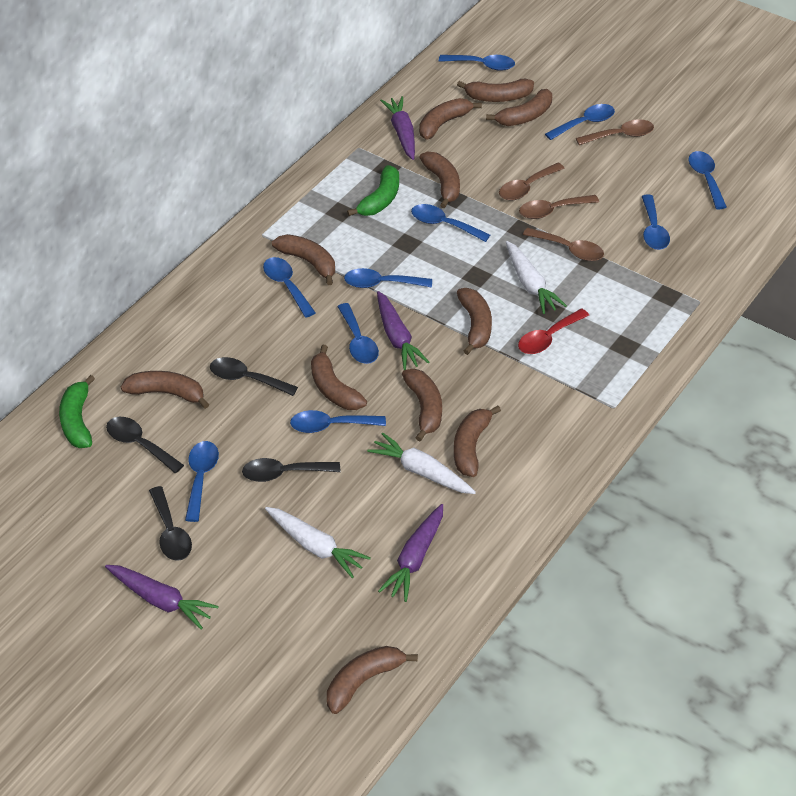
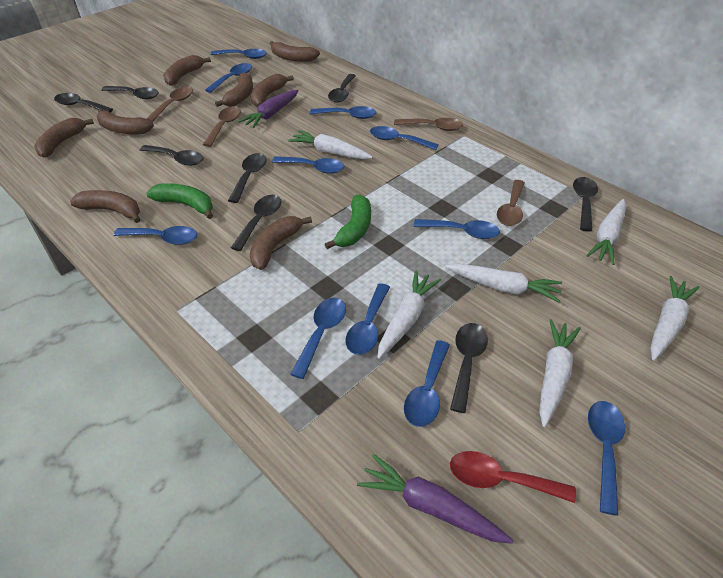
black spoon: [106,417,184,473] [149,486,192,561] [210,357,298,396] [242,458,340,482] = 4 -> [54,93,113,113] [101,86,159,99] [140,145,204,166] [228,153,267,203] [231,195,282,251] [328,74,356,103] [450,323,488,413] [573,177,598,231] = 8
blue spoon: [185,441,219,522] [263,257,316,318] [290,410,386,433] [337,303,379,364] [344,268,432,288] [411,204,490,242] [439,55,515,71] [545,104,615,140] [642,195,670,250] [689,151,727,209] = 10 -> [114,226,197,245] [205,63,252,93] [210,49,267,59] [272,156,344,174] [290,298,346,379] [310,106,377,119] [345,283,390,355] [370,126,439,150] [404,340,450,427] [414,219,500,239] [588,401,625,516] = 11
brown banana: [121,371,209,409] [272,234,335,285] [311,345,367,410] [327,646,418,714] [402,369,442,441] [419,98,482,140] [419,152,460,208] [454,406,501,477] [457,79,534,102] [457,288,492,355] [486,89,552,126] = 11 -> [34,118,94,158] [70,190,140,223] [97,109,154,134] [163,55,211,86] [215,72,253,107] [250,216,312,270] [251,74,294,107] [270,41,320,62] = 8
purple carrot: [105,565,219,630] [377,291,430,370] [378,504,443,602] [380,96,415,160] = 4 -> [238,90,299,128] [357,454,513,544] = 2
white carrot: [265,507,371,578] [367,432,476,494] [506,241,567,314] = 3 -> [288,130,373,159] [377,270,441,359] [445,264,562,302] [539,319,581,427] [586,199,626,265] [650,276,700,361] = 6

